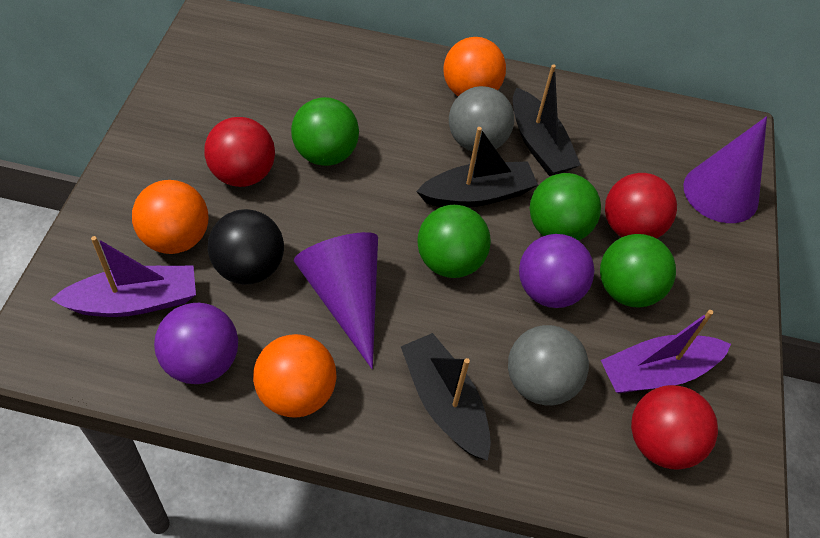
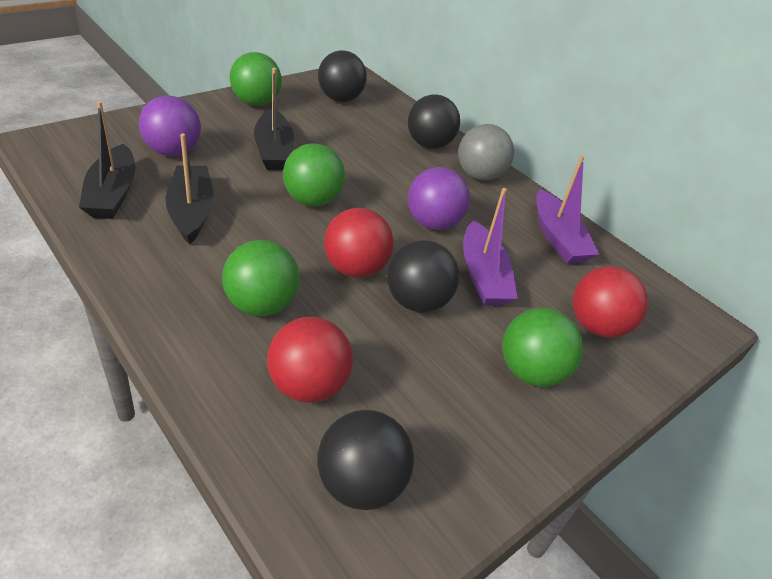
black ball: [208,209,284,285] = 1 -> [317,410,414,510] [318,50,367,102] [387,240,459,313] [408,95,460,149] = 4
grey ball: [449,86,514,153] [508,325,589,405] = 2 -> [458,124,514,181] = 1
orange ball: [132,180,208,254] [253,334,337,418] [443,37,506,96] = 3 -> none = 0
purple cone: [294,232,378,369] [684,116,767,223] = 2 -> none = 0

